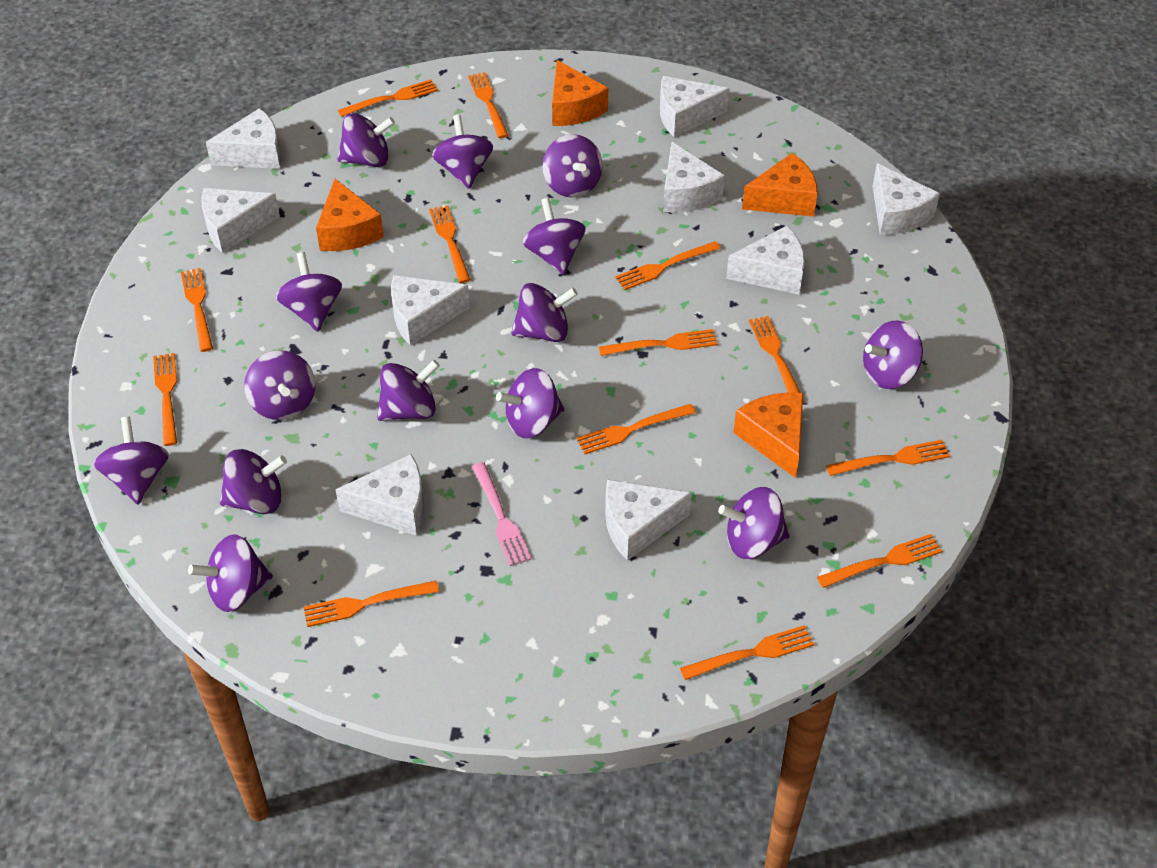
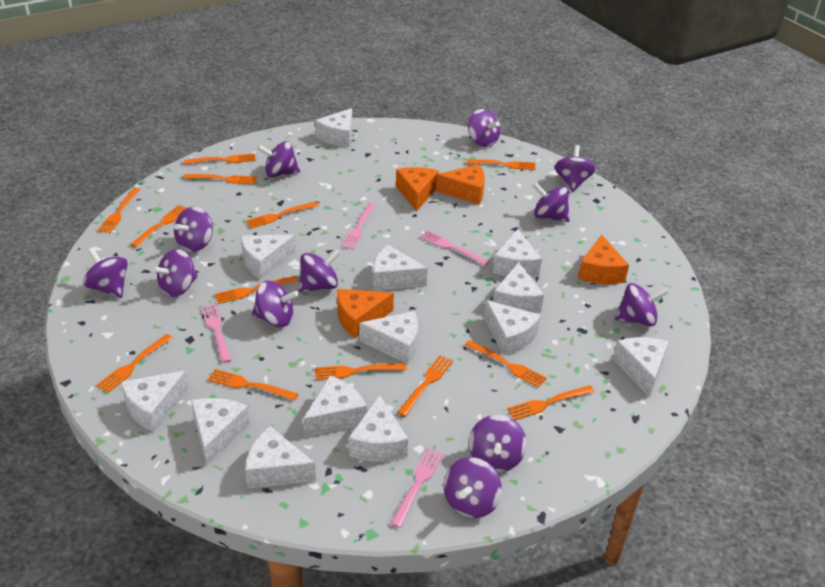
pink fork: [472,462,532,566] = 1 -> [201,304,232,363] [340,203,376,249] [390,448,444,528] [420,230,489,266] = 4
purple spinning top: [94,417,169,505] [188,534,273,612] [220,449,287,514] [244,350,315,420] [276,252,342,332] [337,113,395,167] [377,360,440,421] [432,115,493,189] [496,368,564,438] [511,283,578,342] [523,198,586,275] [542,134,603,198] [718,487,790,559] [863,320,923,389] = 14 -> [83,247,128,298] [152,249,198,297] [174,207,213,252] [252,281,299,327] [257,141,300,177] [299,248,341,293] [443,457,502,518] [468,109,500,147] [469,415,527,472] [533,182,569,222] [555,145,596,192] [615,283,669,326] = 12
white cheese: [202,188,280,253] [206,108,282,169] [335,454,424,536] [391,275,470,346] [605,480,692,561] [660,76,730,137] [663,142,725,212] [726,226,805,295] [873,163,940,235] = 9 -> [121,370,189,432] [191,398,250,466] [241,235,295,279] [245,426,316,489] [303,376,367,437] [315,108,352,147] [349,394,408,462] [359,311,418,364] [373,245,428,291] [484,300,541,356] [492,229,542,278] [493,262,544,313] [613,337,669,397] = 13

